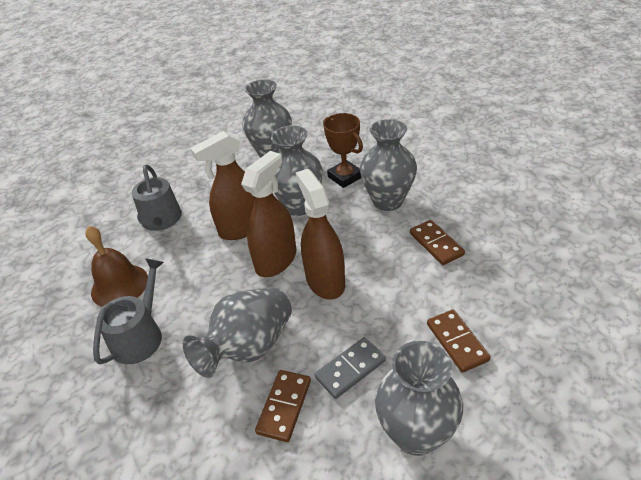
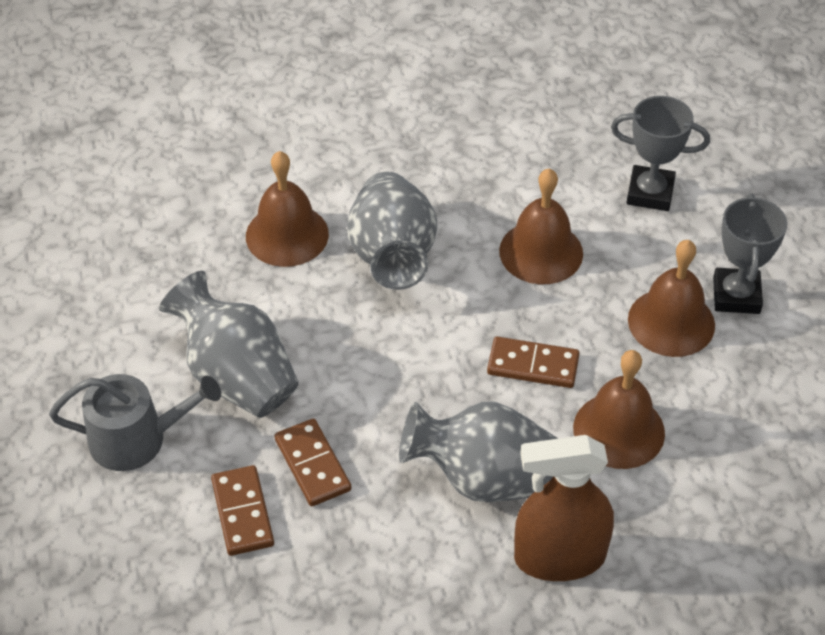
brown bell: [85,226,148,307] = 1 -> [246,151,329,267] [499,168,583,284] [573,350,665,469] [628,240,715,357] = 4
brown spray bottle: [190,131,254,240] [241,151,296,277] [296,169,345,300] = 3 -> [514,435,614,581] = 1
brown trophy: [323,113,363,188] = 1 -> none = 0
grey domino: [315,337,386,399] = 1 -> none = 0
grey trophy: none = 0 -> [611,96,710,211] [713,194,787,314] = 2
grey vase: [183,287,292,378] [242,79,292,158] [271,125,323,216] [360,119,417,211] [375,341,463,456] = 5 -> [159,271,299,418] [347,172,437,290] [399,401,559,502] = 3
grey watering can: [93,258,164,364] [132,164,182,231] = 2 -> [49,374,221,471] = 1

